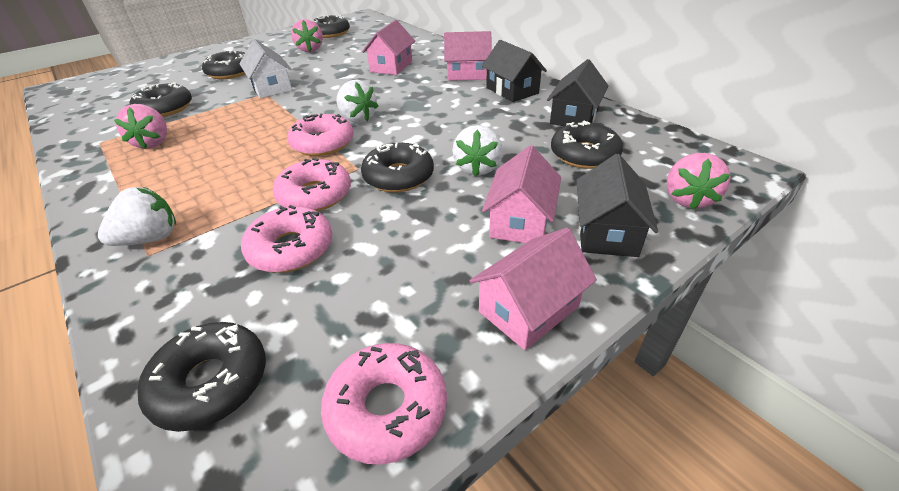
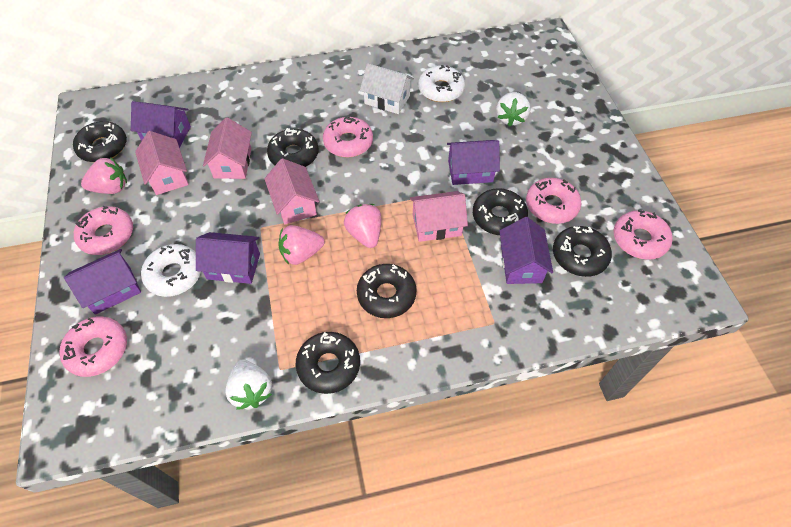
black house: [482,40,547,102] [547,59,609,126] [576,154,658,257] = 3 -> none = 0
pink donut: [241,205,332,273] [273,158,351,211] [287,114,354,156] [321,343,447,465] = 4 -> [59,317,127,377] [74,206,133,255] [323,115,373,157] [526,178,581,224] [614,210,673,260] = 5
purple house: none = 0 -> [64,249,141,315] [131,101,191,148] [196,232,260,284] [447,140,500,185] [499,217,553,284] = 5
white donut: none = 0 -> [141,244,201,297] [418,65,465,102] = 2
white strawberry: [98,187,176,246] [336,80,378,123] [452,125,503,176] = 3 -> [225,359,272,410] [496,92,530,127] = 2

